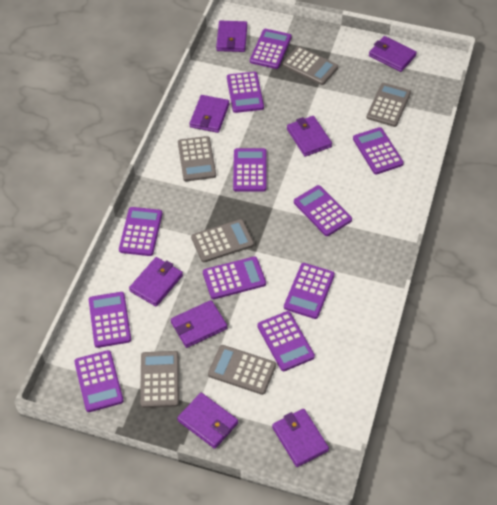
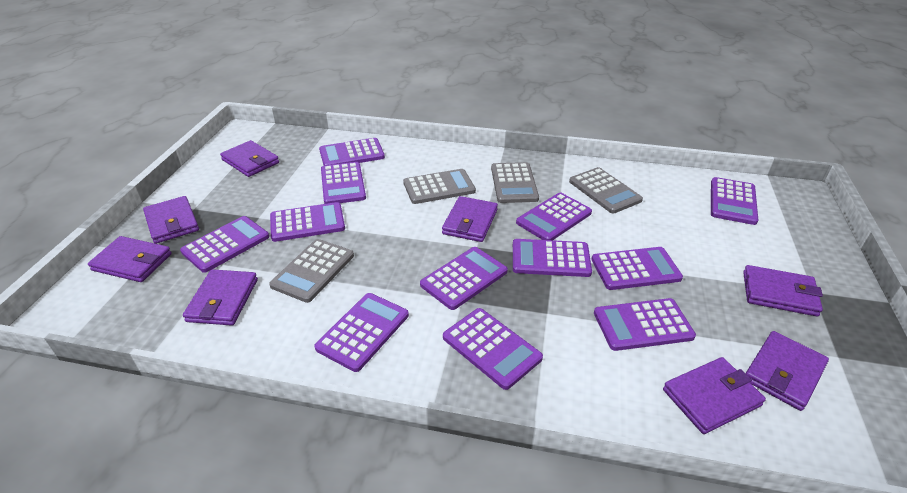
grey calculator: [140,351,179,408] [178,136,216,181] [191,219,254,262] [208,345,276,395] [282,46,338,85] [367,83,411,127] = 6 -> [269,239,354,303] [403,169,476,204] [491,162,539,203] [569,167,643,214] = 4
purple calculator: [74,350,124,412] [89,292,131,348] [119,207,162,256] [203,256,266,299] [227,72,264,113] [233,148,267,191] [250,29,292,69] [257,311,315,371] [284,263,335,319] [294,185,352,236] [353,127,404,174] = 11 -> [180,216,269,273] [270,202,345,242] [314,293,409,372] [319,138,385,165] [321,162,366,204] [420,247,508,310] [443,308,543,390] [513,239,592,277] [516,193,592,240] [591,247,683,290] [594,298,696,351] [711,177,758,225] = 12

